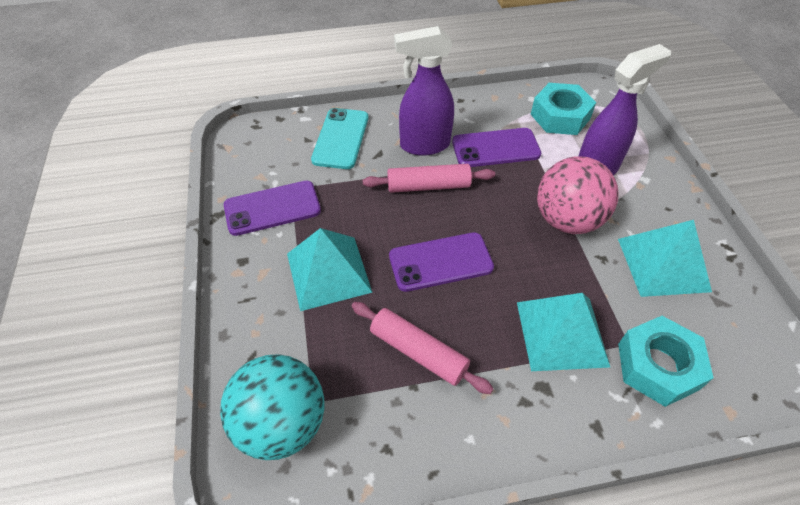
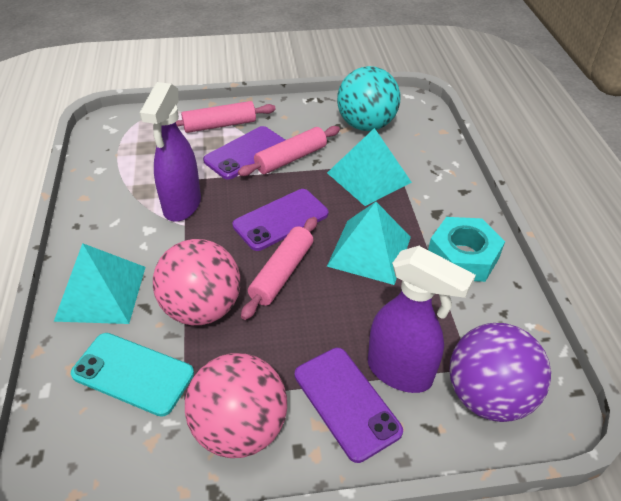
pink ball: [537,156,619,234] = 1 -> [153,239,241,325] [185,353,287,458] = 2
pink rolling pin: [352,302,494,394] [363,164,495,193] = 2 -> [176,101,276,133] [238,126,340,176] [241,217,317,320] = 3
purple ball: none = 0 -> [449,323,551,422] = 1
turquoise nut: [531,83,596,135] [618,316,714,407] = 2 -> [428,217,505,282] = 1

